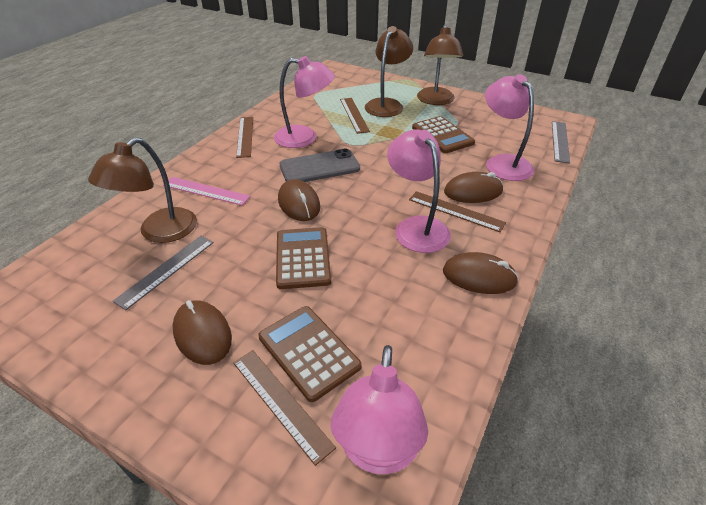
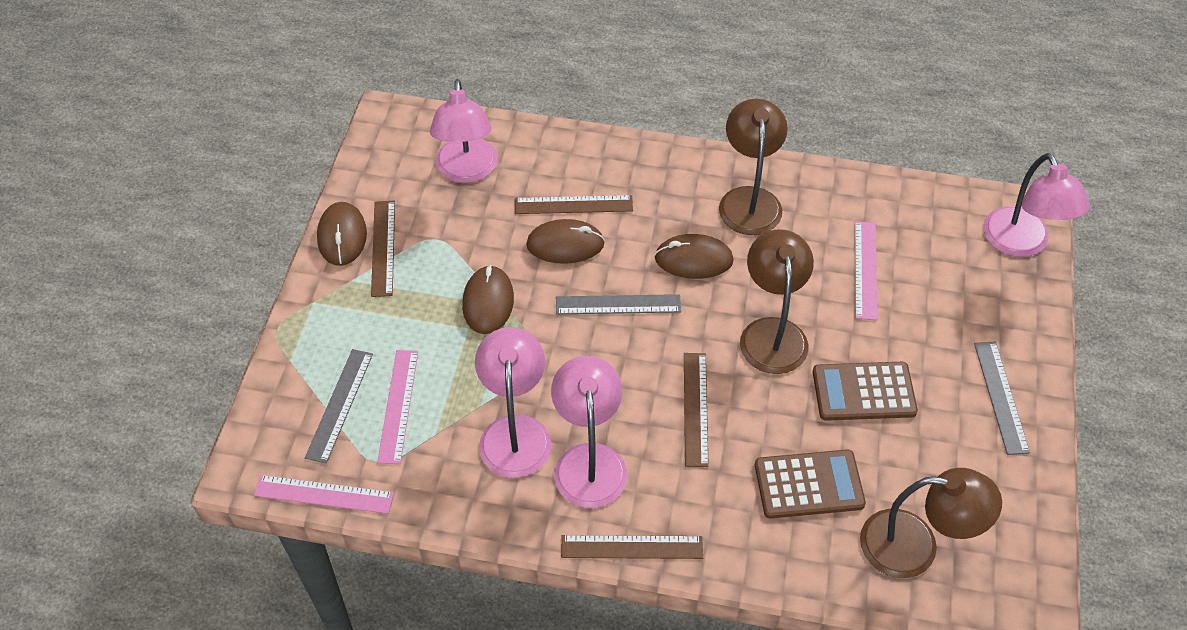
brown calculator: [258,306,362,402] [276,227,331,289] [412,116,475,153] = 3 -> [755,450,866,519] [813,362,918,421] = 2
grey phone: [280,148,360,182] = 1 -> none = 0
grey ruler: [112,236,214,310] [552,121,570,164] = 2 -> [305,349,373,464] [556,294,681,314] [974,341,1030,455] = 3
pink ruler: [163,177,251,205] = 1 -> [254,475,394,514] [377,350,418,464] [855,221,877,320] = 3

